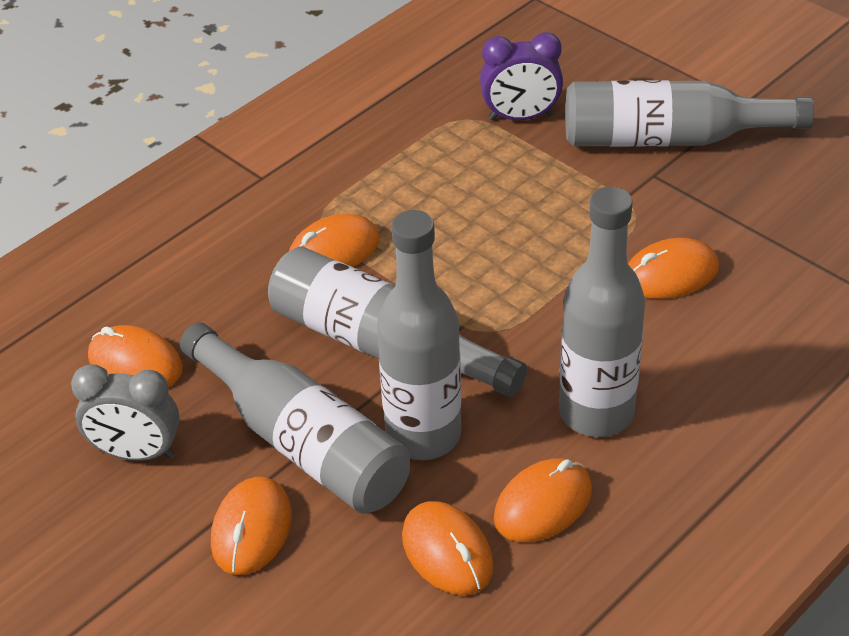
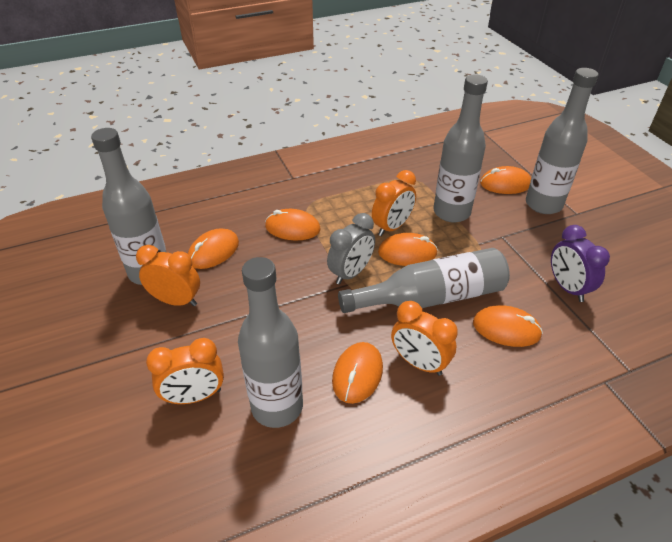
orange clock: none = 0 -> [136,245,200,306] [146,338,224,404] [372,170,416,236] [391,301,458,376] = 4

